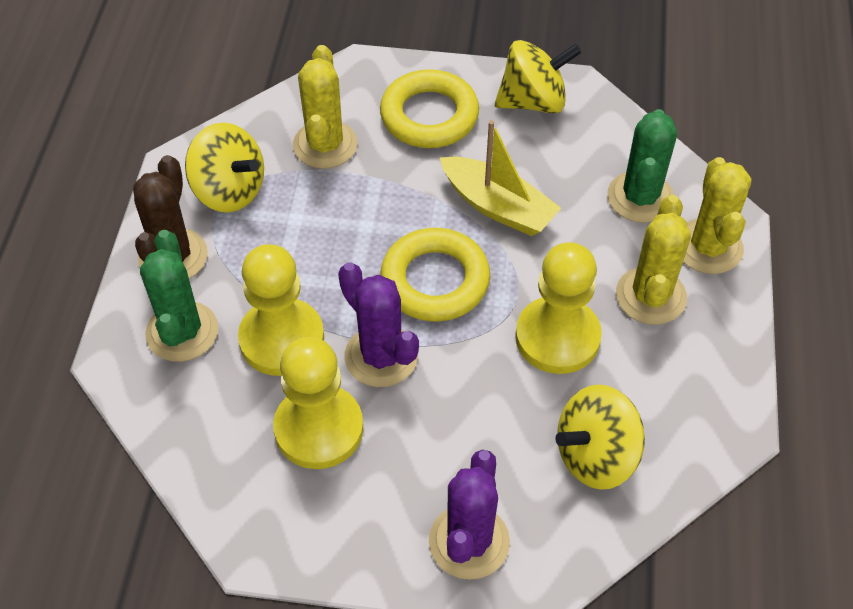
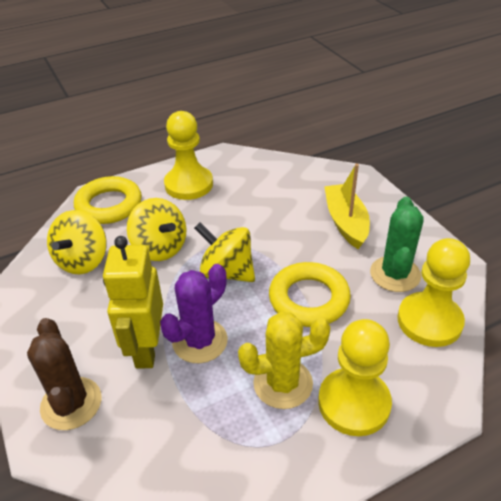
green cactus: [140,230,218,362] [607,109,677,223] = 2 -> [370,197,424,292] = 1
purple cactus: [338,262,419,387] [429,450,510,580] = 2 -> [160,264,228,363] = 1
yellow cactus: [293,45,358,169] [616,195,691,325] [683,157,751,274] = 3 -> [238,312,331,409] = 1
yellow robot: none = 0 -> [103,236,163,369] = 1

